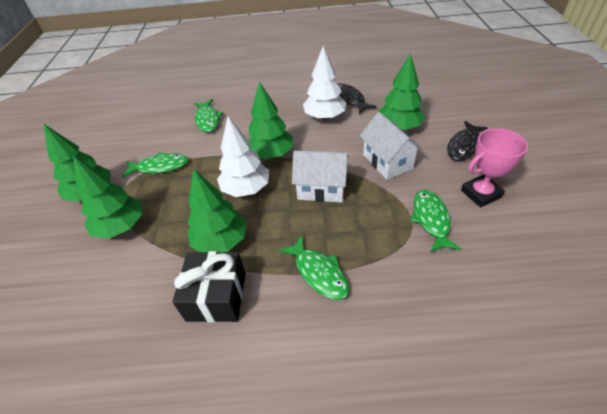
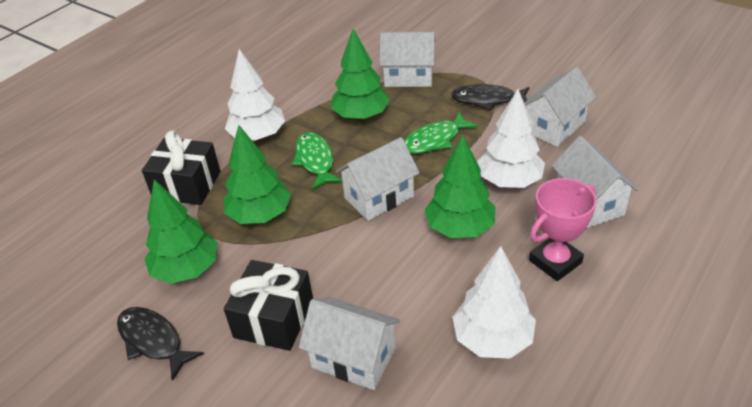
black gift: [173,251,246,322] = 1 -> [142,131,220,205] [224,260,313,351] = 2
green fish: [122,152,189,178] [193,99,223,132] [279,235,349,300] [410,190,461,253] = 4 -> [292,132,343,190] [404,112,478,154] = 2
green tree: [43,123,110,202] [73,156,142,238] [187,169,247,252] [249,82,293,159] [379,53,425,130] = 5 -> [145,179,218,284] [224,125,291,224] [331,29,390,120] [424,135,496,238] = 4
white house: [292,151,348,202] [360,112,423,180] = 2 -> [299,297,400,390] [335,137,420,221] [380,32,435,87] [524,67,596,147] [552,136,639,228] = 5
white tree: [217,116,269,197] [303,46,346,120] = 2 -> [225,49,285,141] [452,246,536,359] [477,89,545,188] = 3

